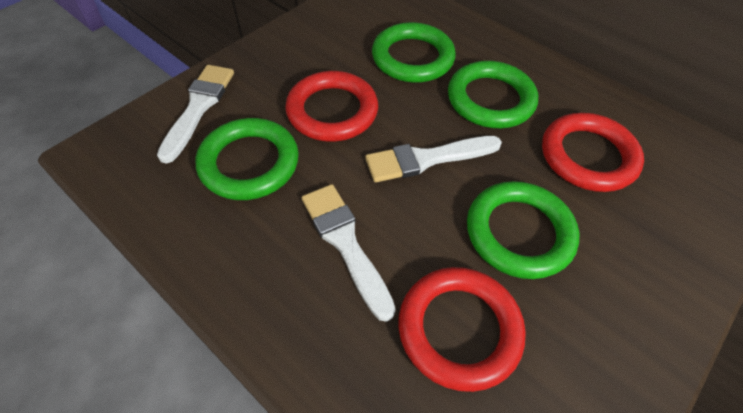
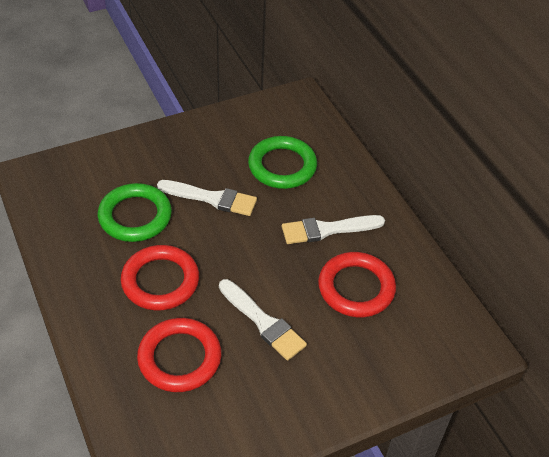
green ring: [196,118,299,200] [372,22,456,83] [448,61,538,128] [467,181,579,279] = 4 -> [98,183,172,242] [248,136,317,189] = 2

